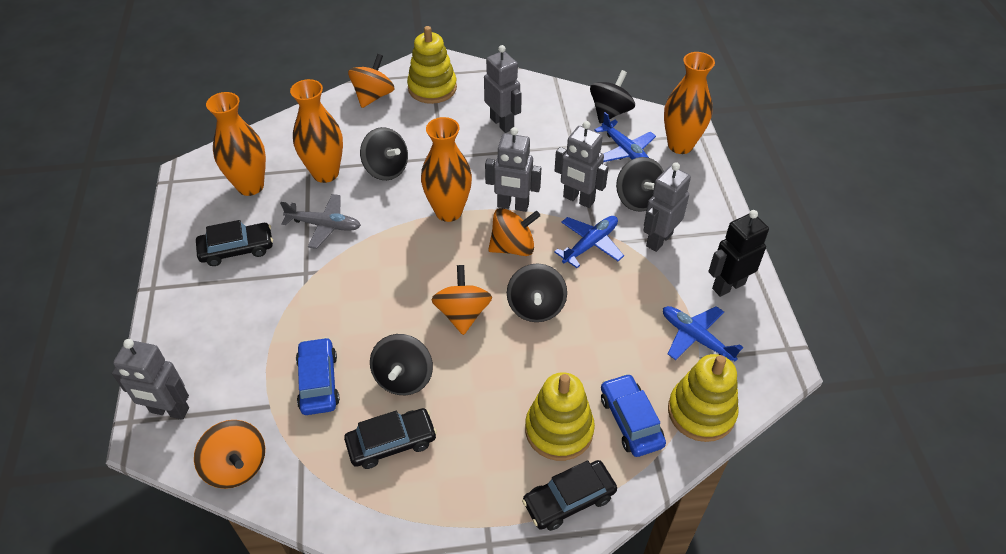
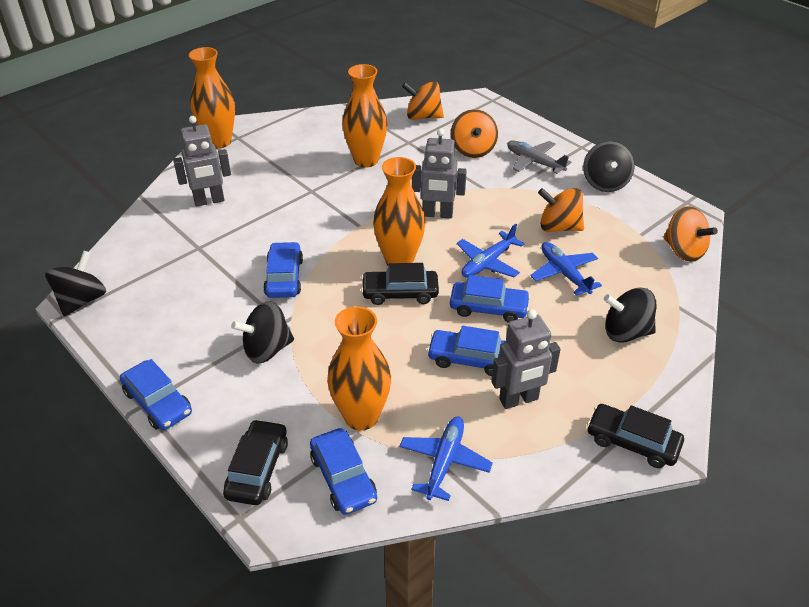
black robot: [708,210,769,297] = 1 -> none = 0
black spinning top: [360,127,408,180] [370,334,433,395] [507,263,567,322] [590,70,635,124] [616,157,664,212] = 5 -> [45,250,106,316] [231,301,294,363] [583,141,635,192] [604,288,656,343] = 4
blue car: [296,337,340,415] [601,374,666,457] = 2 -> [120,359,192,430] [263,242,303,298] [310,428,377,515] [427,326,507,376] [450,275,531,323] = 5
grey robot: [112,339,189,420] [484,45,522,133] [485,127,541,212] [555,121,609,208] [643,163,691,252] = 5 -> [173,116,231,207] [412,128,467,219] [491,309,561,409] = 3
yellow stacking toy: [407,26,457,104] [525,372,595,461] [668,354,739,442] = 3 -> none = 0

